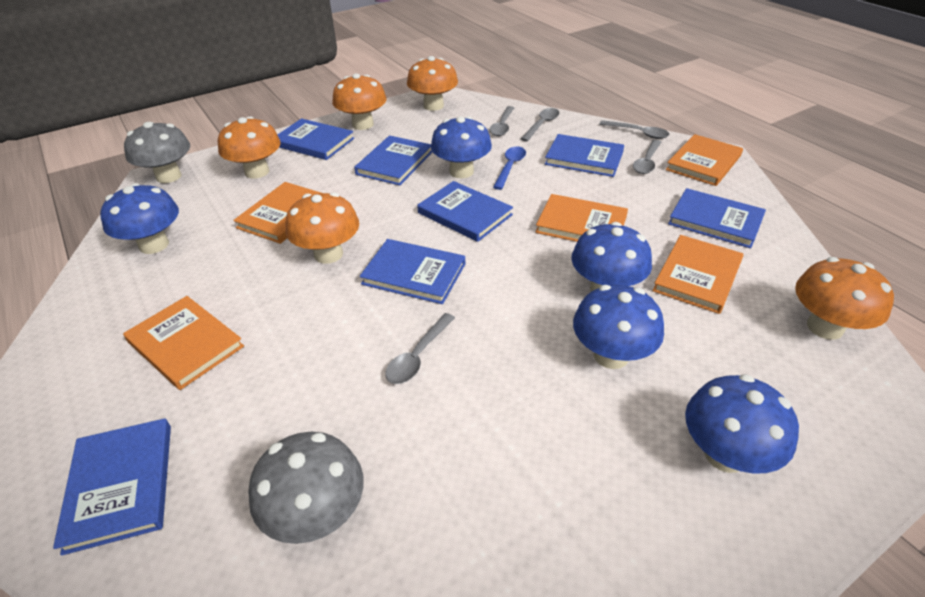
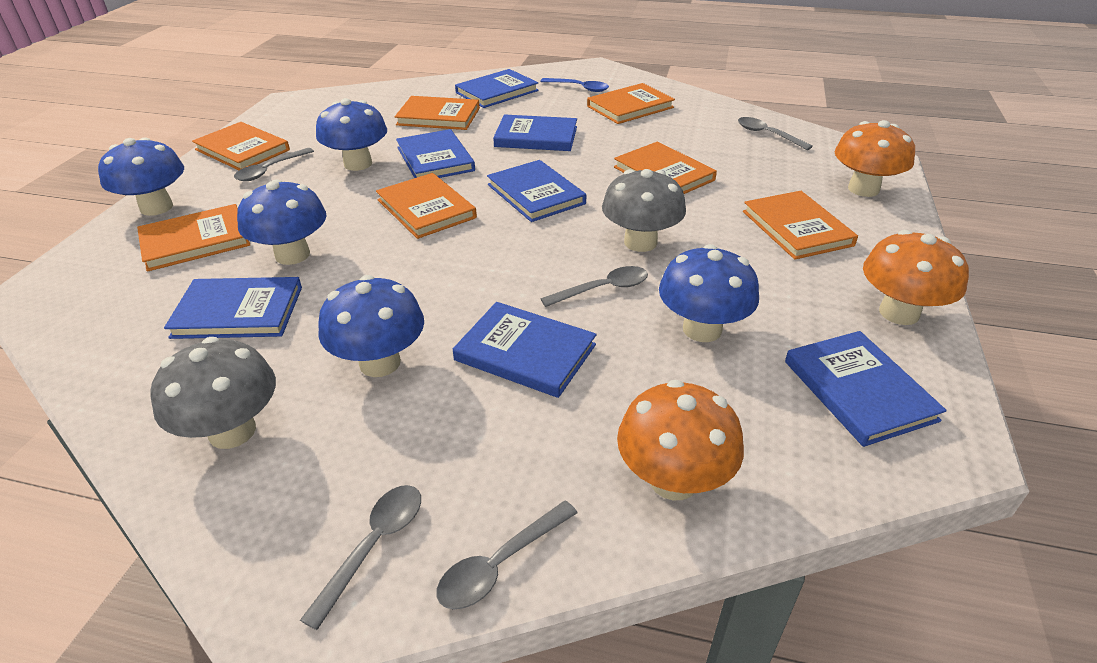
orange book: [123,296,244,390] [233,182,321,244] [536,194,628,242] [652,235,744,314] [666,134,743,186] = 5 -> [137,204,250,271] [192,122,290,170] [376,173,477,239] [395,96,480,130] [587,83,675,124] [614,142,717,194] [743,191,858,260] = 7
orange mushroom: [218,116,281,179] [286,192,359,264] [332,73,386,130] [407,56,458,111] [795,257,894,340] = 5 -> [617,380,744,501] [835,120,915,197] [863,230,969,325] = 3

